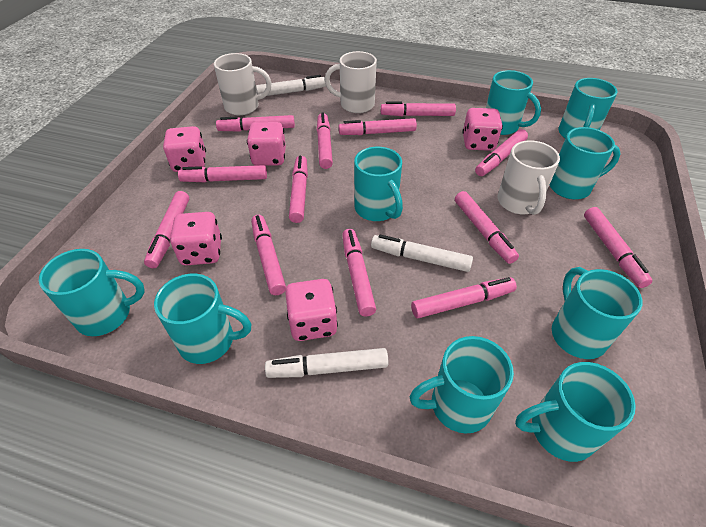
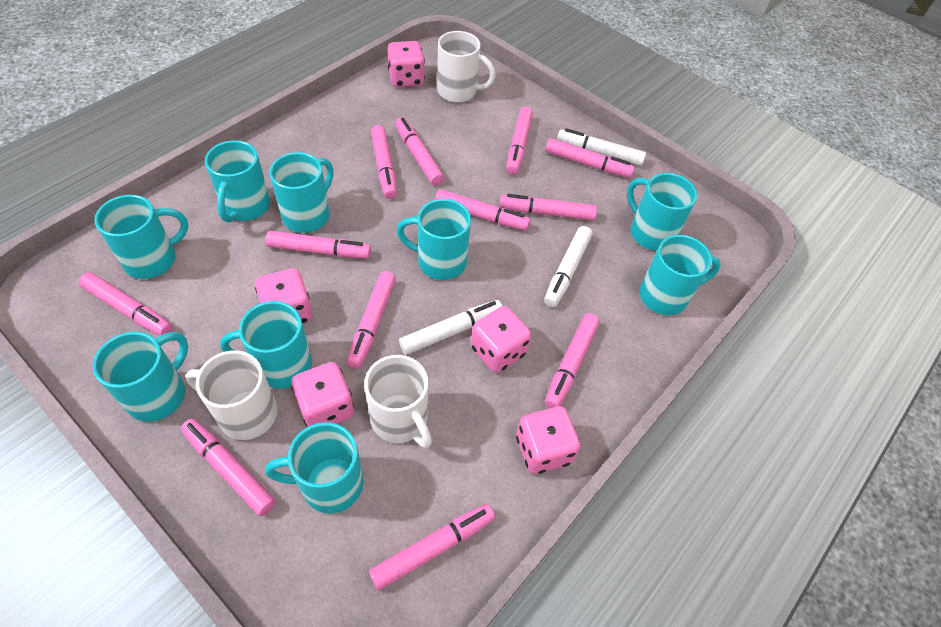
pink marker: [144,191,189,268] [178,165,267,182] [216,115,295,132] [251,215,286,295] [289,156,308,223] [317,112,333,169] [339,118,417,135] [342,229,376,317] [381,101,456,116] [411,277,517,318] [455,191,519,264] [475,129,528,176] [584,207,652,288] = 13 -> [79,272,173,336] [180,419,276,516] [266,231,371,259] [347,271,396,369] [369,504,495,590] [371,125,397,199] [395,118,444,186] [435,189,531,231] [500,194,597,221] [506,107,533,175] [545,138,635,178] [545,313,600,408] = 12

